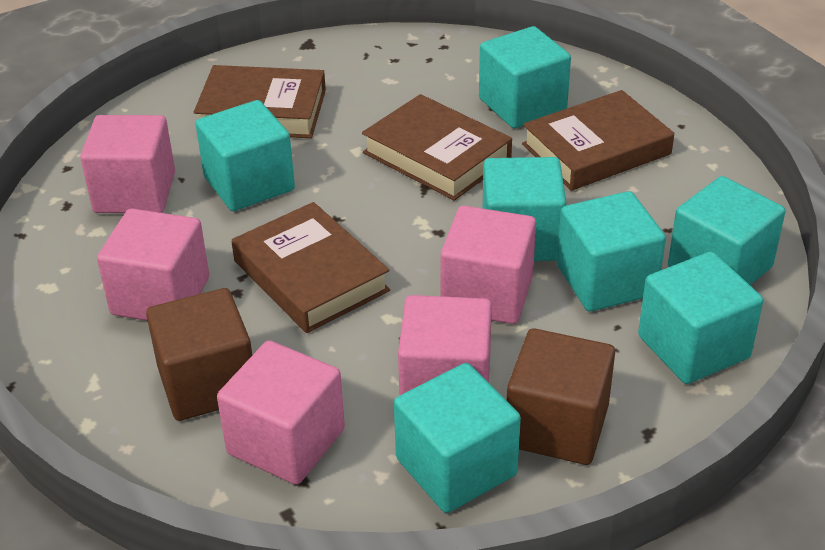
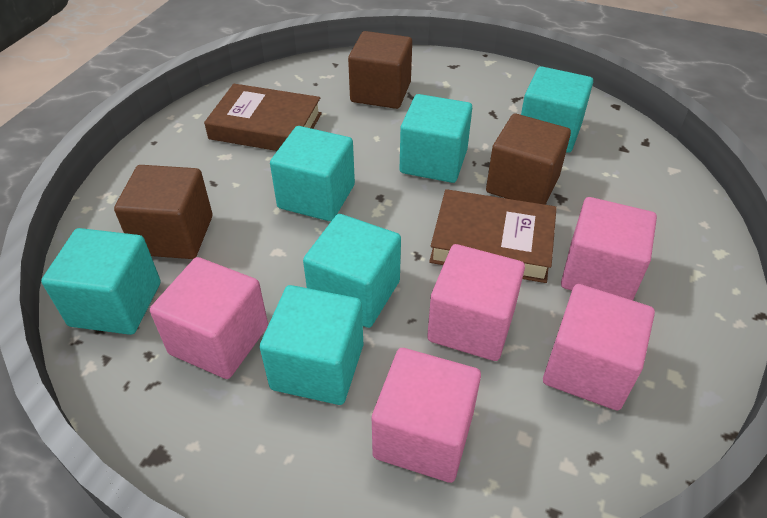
brown book: [194,65,326,138] [232,202,390,333] [362,94,512,201] [522,90,674,191] = 4 -> [204,84,322,151] [429,189,557,283] = 2
brown cube: [146,288,252,421] [507,328,615,465] = 2 -> [114,165,212,259] [348,31,412,109] [486,114,571,205] = 3
turquoise cube: [196,100,295,211] [394,363,521,513] [479,26,571,128] [483,157,566,261] [557,191,666,311] [638,252,763,384] [668,176,785,285] = 7 -> [41,228,160,335] [260,285,363,405] [270,126,355,221] [303,214,401,328] [400,94,472,183] [521,66,593,153] = 6

